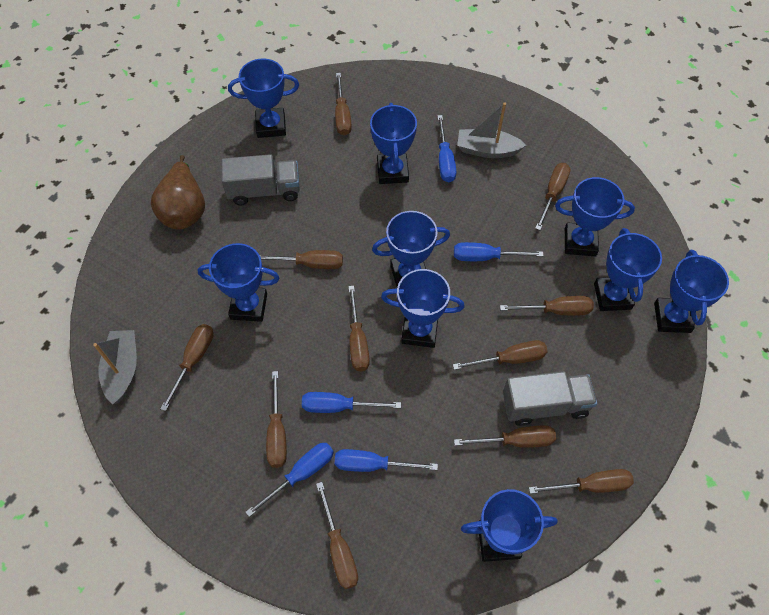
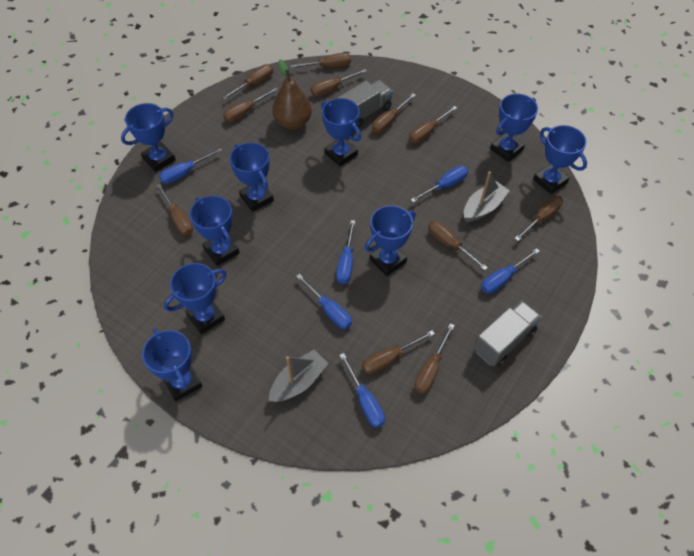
blue screwdriver: [246,443,334,517] [302,392,401,413] [335,449,438,472] [437,115,456,182] [454,242,543,261] = 5 -> [159,148,223,184] [296,274,352,329] [336,220,355,284] [340,353,385,428] [411,165,468,203] [481,248,540,293] = 6

